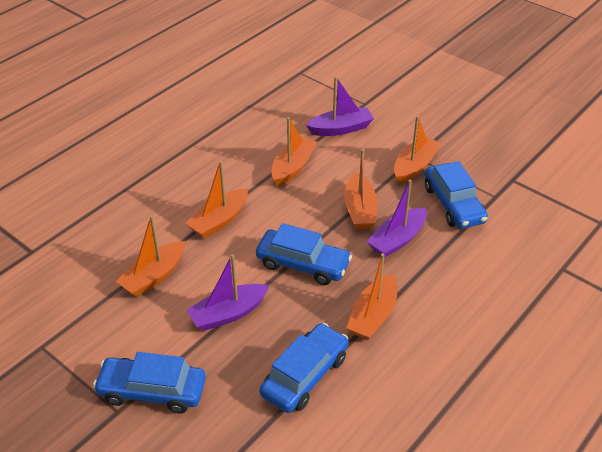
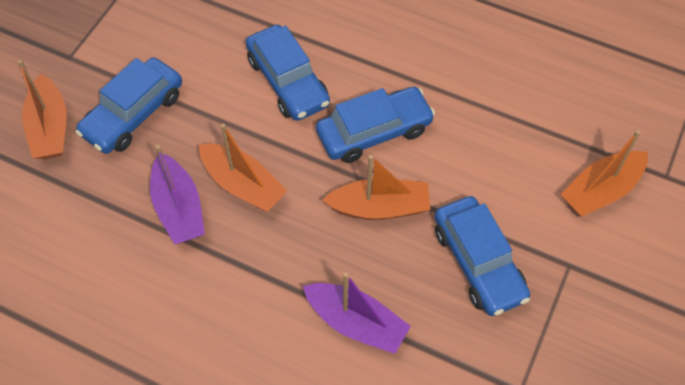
orange boat: [116,215,185,297] [185,161,248,239] [271,117,317,186] [344,149,377,229] [346,253,397,340] [394,116,441,184] = 6 -> [18,60,67,159] [199,124,287,212] [322,155,431,220] [560,130,648,217] = 4
purple boat: [187,254,269,331] [306,76,374,136] [366,180,427,258] = 3 -> [150,145,205,245] [303,272,411,354] = 2

